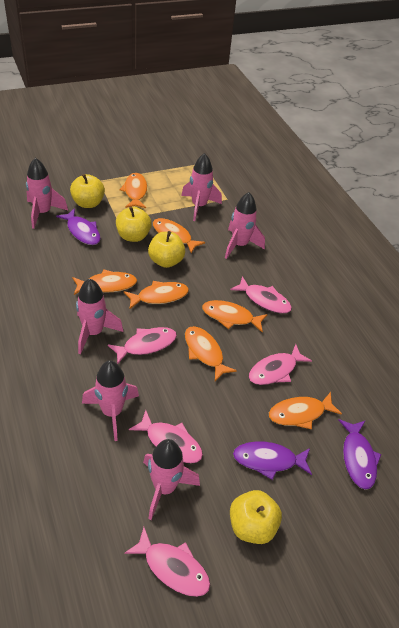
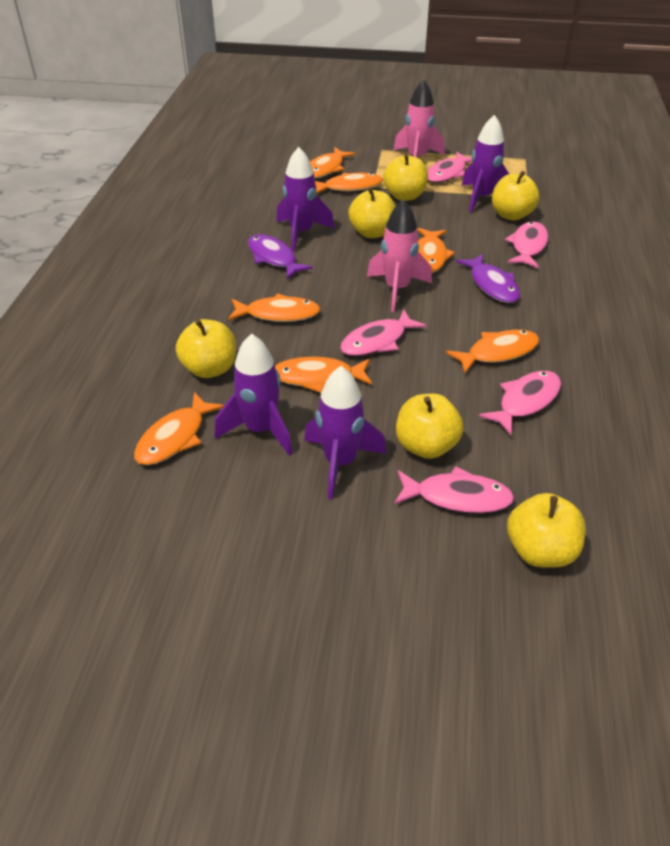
pink rocket: [26,158,68,229] [76,278,123,355] [82,360,139,441] [143,439,200,520] [181,153,222,221] [225,192,265,259] = 6 -> [367,199,432,312] [393,79,445,157] = 2
purple fish: [56,208,101,245] [233,441,312,480] [338,419,381,490] = 3 -> [248,234,313,279] [456,254,520,303] = 2
purple rocket: none = 0 -> [214,333,293,456] [277,147,334,251] [304,366,386,499] [461,115,509,213] = 4
yellow apple: [70,174,105,208] [116,207,152,242] [148,231,185,268] [230,490,282,544] = 4 -> [176,319,236,378] [348,187,396,238] [383,153,428,201] [396,394,464,459] [492,171,540,220] [507,493,586,568] = 6

